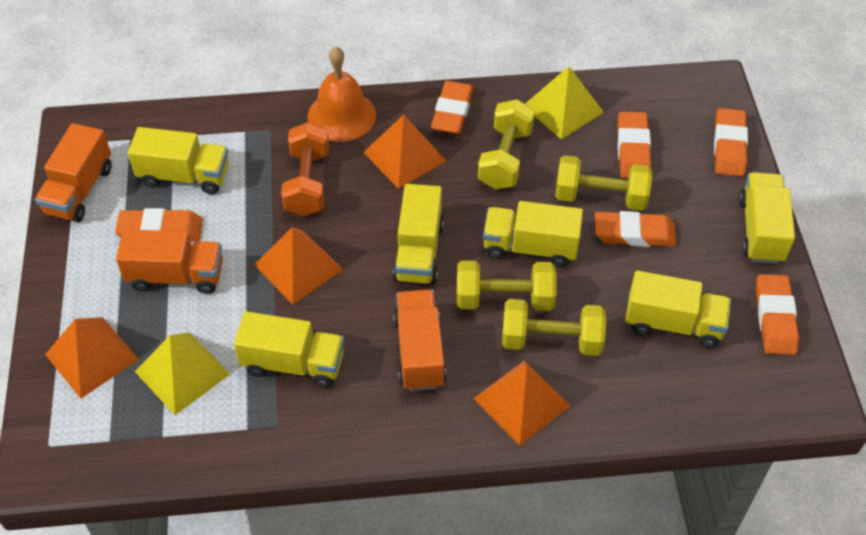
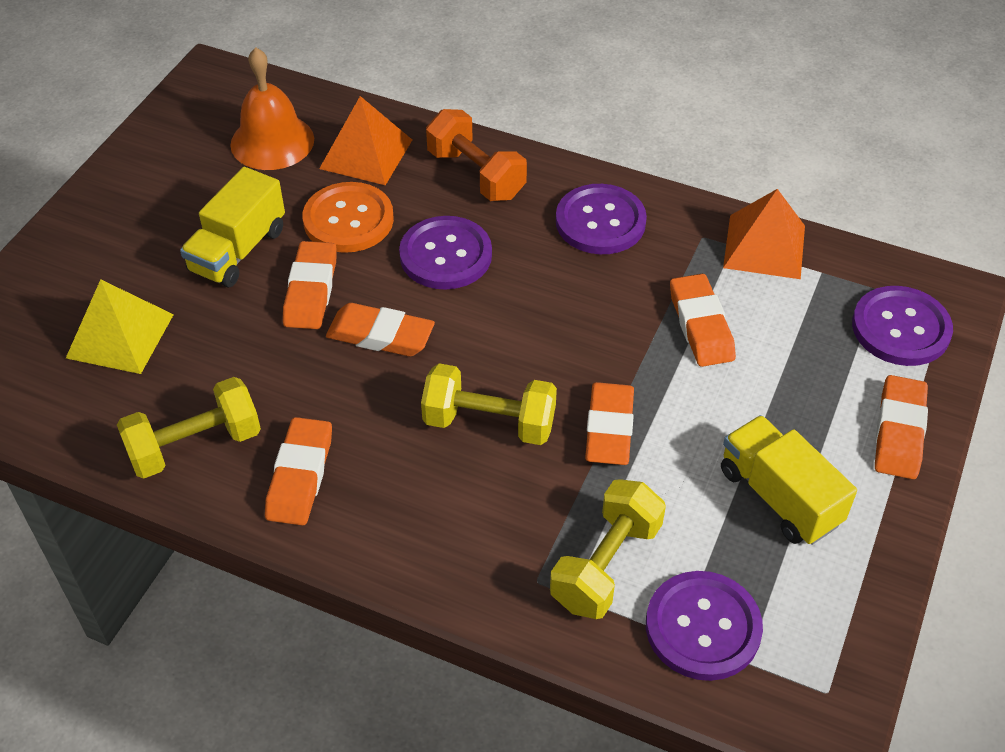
orange button: none = 0 -> [303,182,394,253] = 1
orange pyramid: [45,317,139,399] [254,227,344,305] [363,115,446,189] [473,361,570,446] = 4 -> [319,96,412,185] [723,189,805,279] = 2
orange truck: [35,123,112,222] [116,229,223,294] [393,290,446,391] = 3 -> none = 0
purple button: none = 0 -> [399,216,492,290] [556,184,647,254] [646,571,763,681] [852,286,953,366] = 4
yellow dumbbell: [457,261,557,311] [478,99,535,189] [502,299,606,356] [555,155,652,211] = 4 -> [117,377,261,479] [421,363,557,445] [550,479,666,619] = 3
yellow pyramid: [135,332,230,415] [525,66,604,140] = 2 -> [66,279,174,374] = 1
yellow truck: [128,127,229,194] [234,311,344,388] [392,184,444,285] [483,201,583,267] [625,270,731,348] [739,172,795,264] = 6 -> [180,167,285,287] [721,415,857,545] = 2

